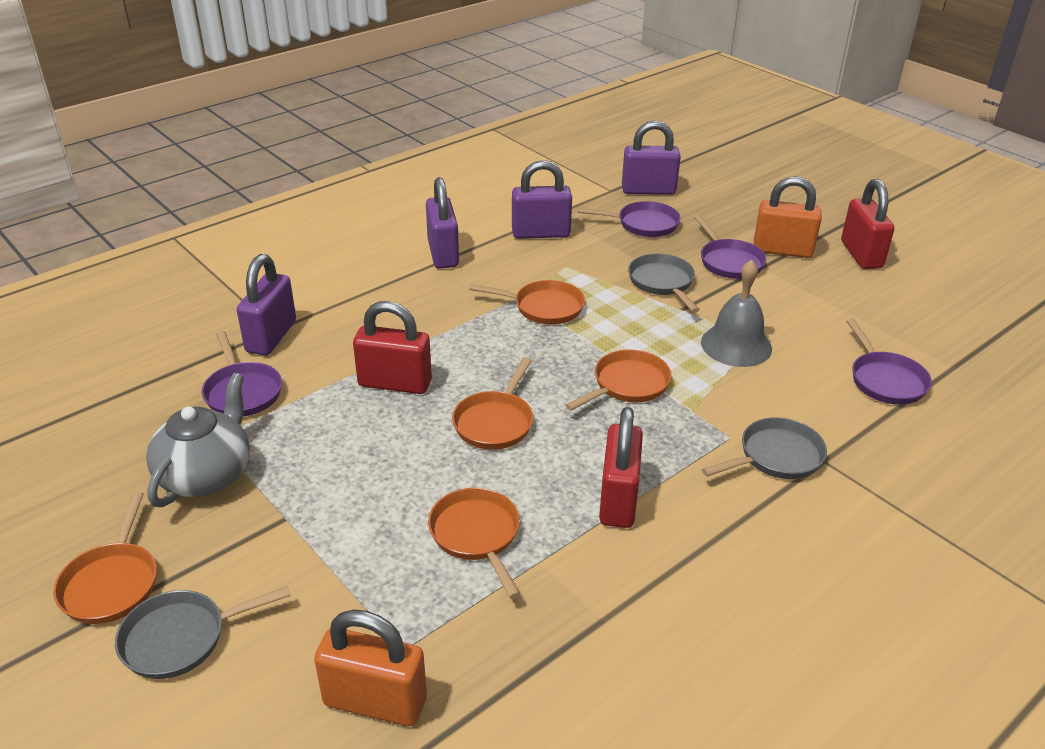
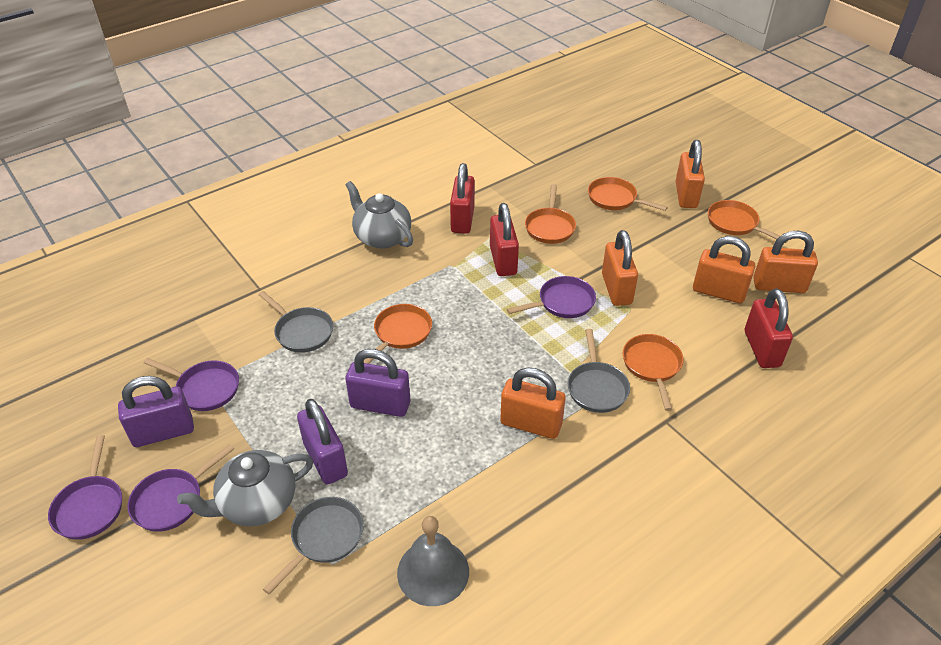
grey teapot: [146,373,250,507] = 1 -> [177,450,313,526] [345,181,413,249] = 2
orange padlock: [314,609,427,726] [753,176,822,258] = 2 -> [500,368,566,439] [602,230,638,306] [676,140,705,208] [693,236,755,303] [753,231,818,293] = 5
purple padlock: [237,254,296,355] [426,177,459,269] [512,160,572,239] [622,121,681,195] = 4 -> [118,376,194,447] [297,399,348,485] [346,349,410,417] = 3

